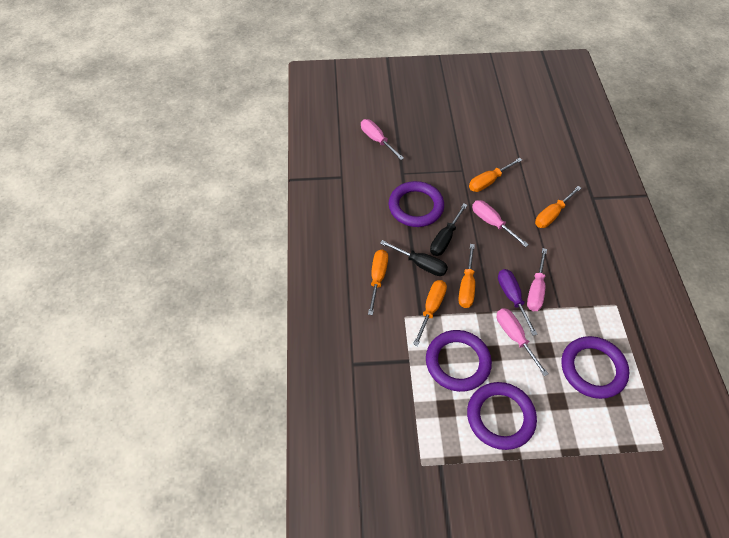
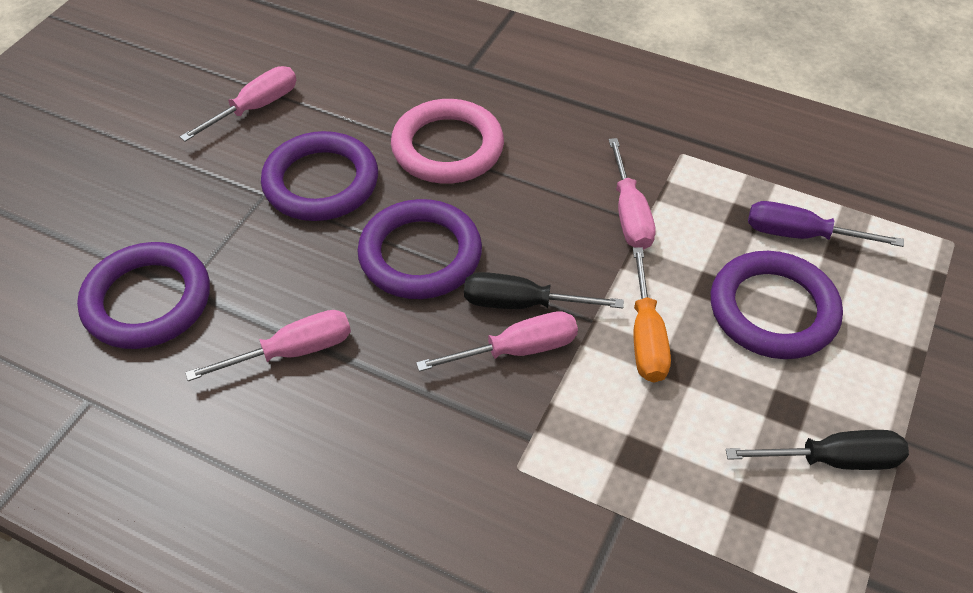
orange screwdriver: [368,250,388,315] [413,280,447,346] [458,244,475,308] [469,158,522,192] [535,186,581,228] = 5 -> [633,247,671,383] = 1
pink ring: none = 0 -> [391,99,504,184] = 1

